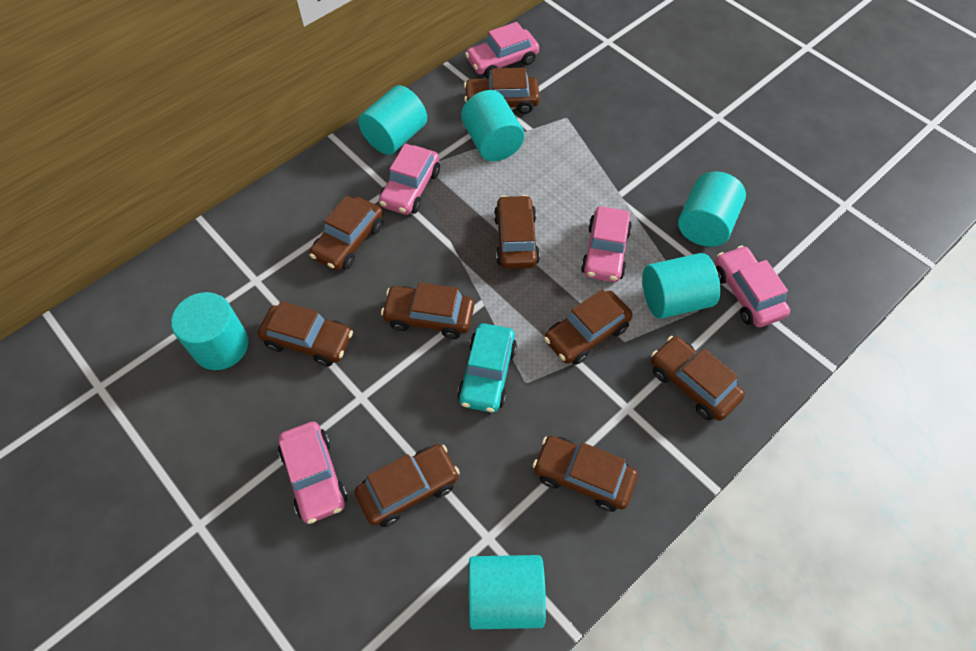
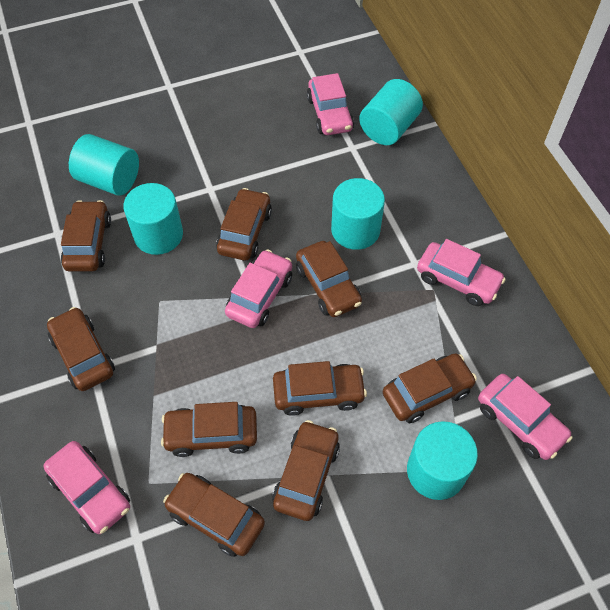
turquoise car: [457,323,517,413] = 1 -> none = 0
turquoise cylinder: [171,292,249,370] [358,85,427,155] [461,90,524,161] [469,555,546,629] [643,253,721,319] [678,172,746,247] = 6 -> [69,134,139,196] [123,183,183,255] [331,178,385,250] [359,79,423,145] [407,421,478,500] = 5

